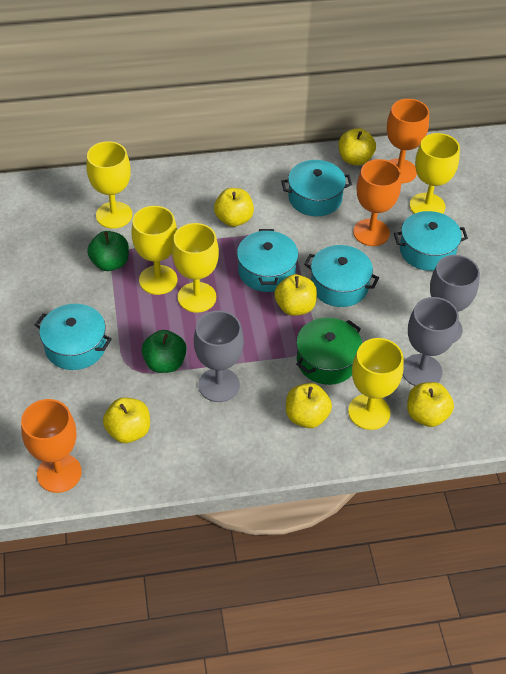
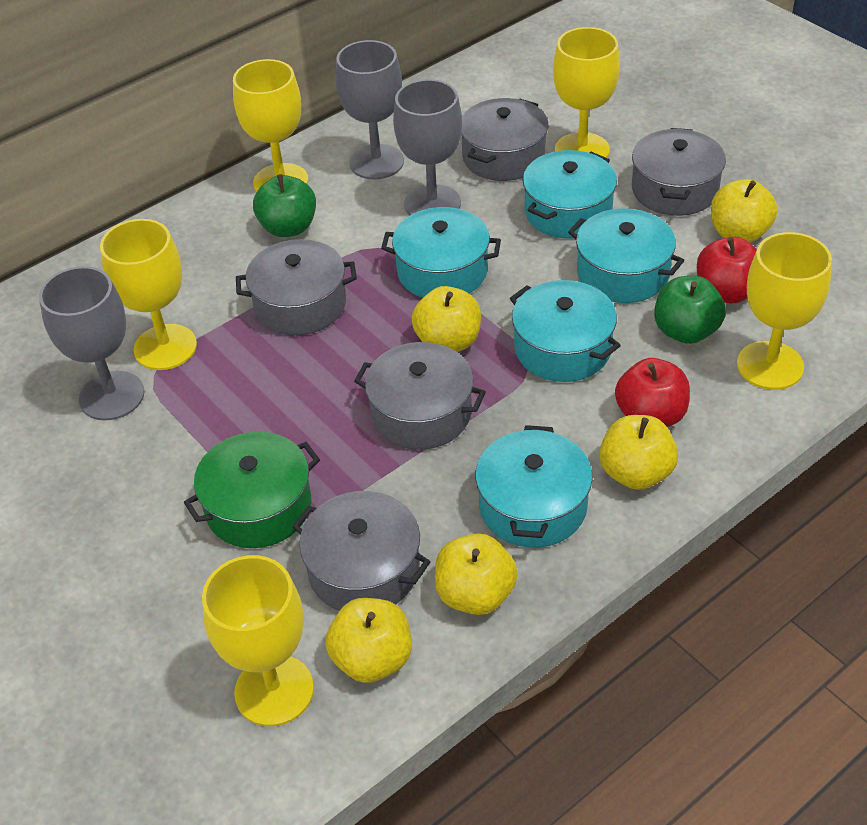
grey pot: none = 0 -> [236,239,357,335] [292,491,431,611] [354,342,486,450] [461,98,548,181] [632,128,726,216] = 5
orange goblet: [21,399,82,493] [353,159,401,246] [387,99,429,183] = 3 -> none = 0
red apple: none = 0 -> [615,358,690,427] [697,237,757,303] = 2
yellow apple: [103,397,150,443] [214,188,254,227] [274,274,317,316] [286,383,332,428] [338,128,376,165] [407,382,454,427] = 6 -> [325,598,412,683] [412,286,481,352] [435,533,518,615] [600,415,678,490] [711,179,778,243] = 5

